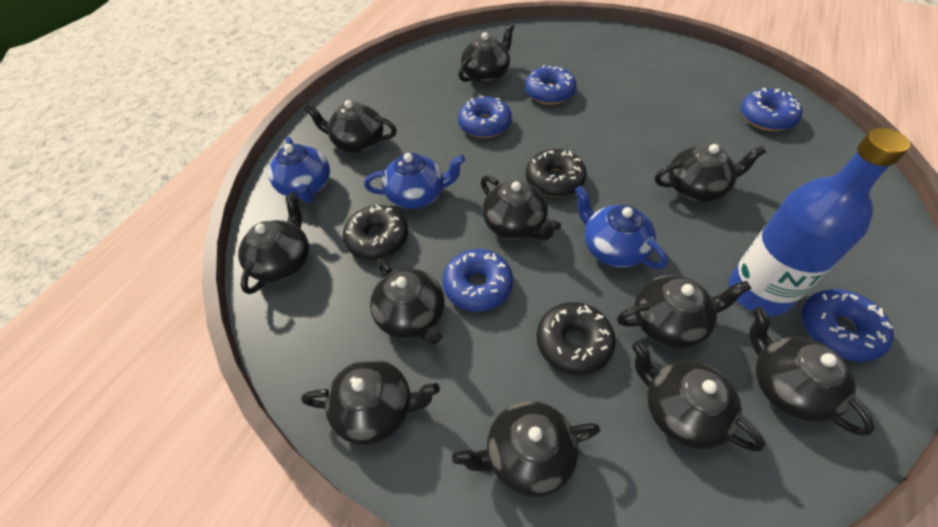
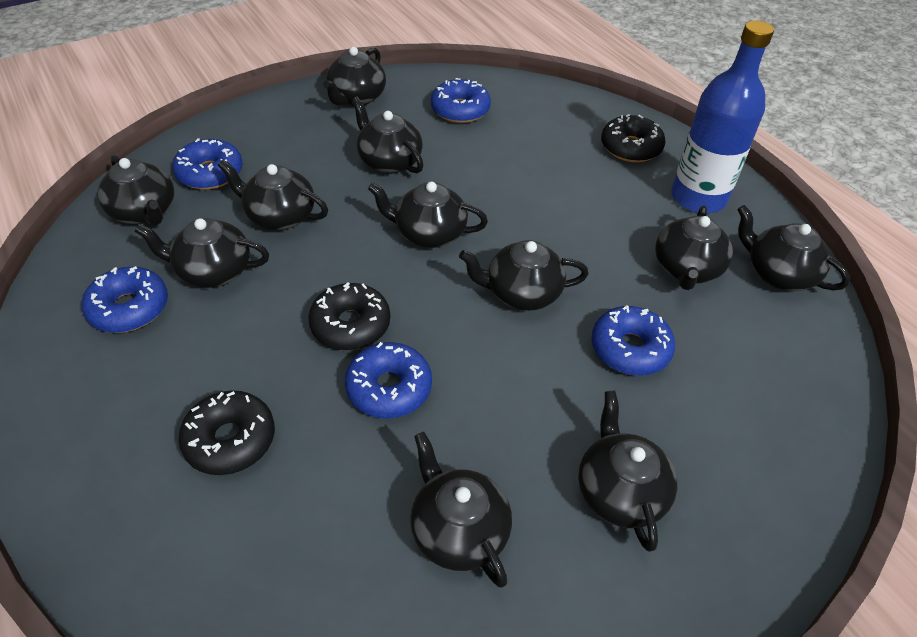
blue teapot: [268,137,330,203] [364,153,465,209] [575,186,668,269] = 3 -> none = 0

